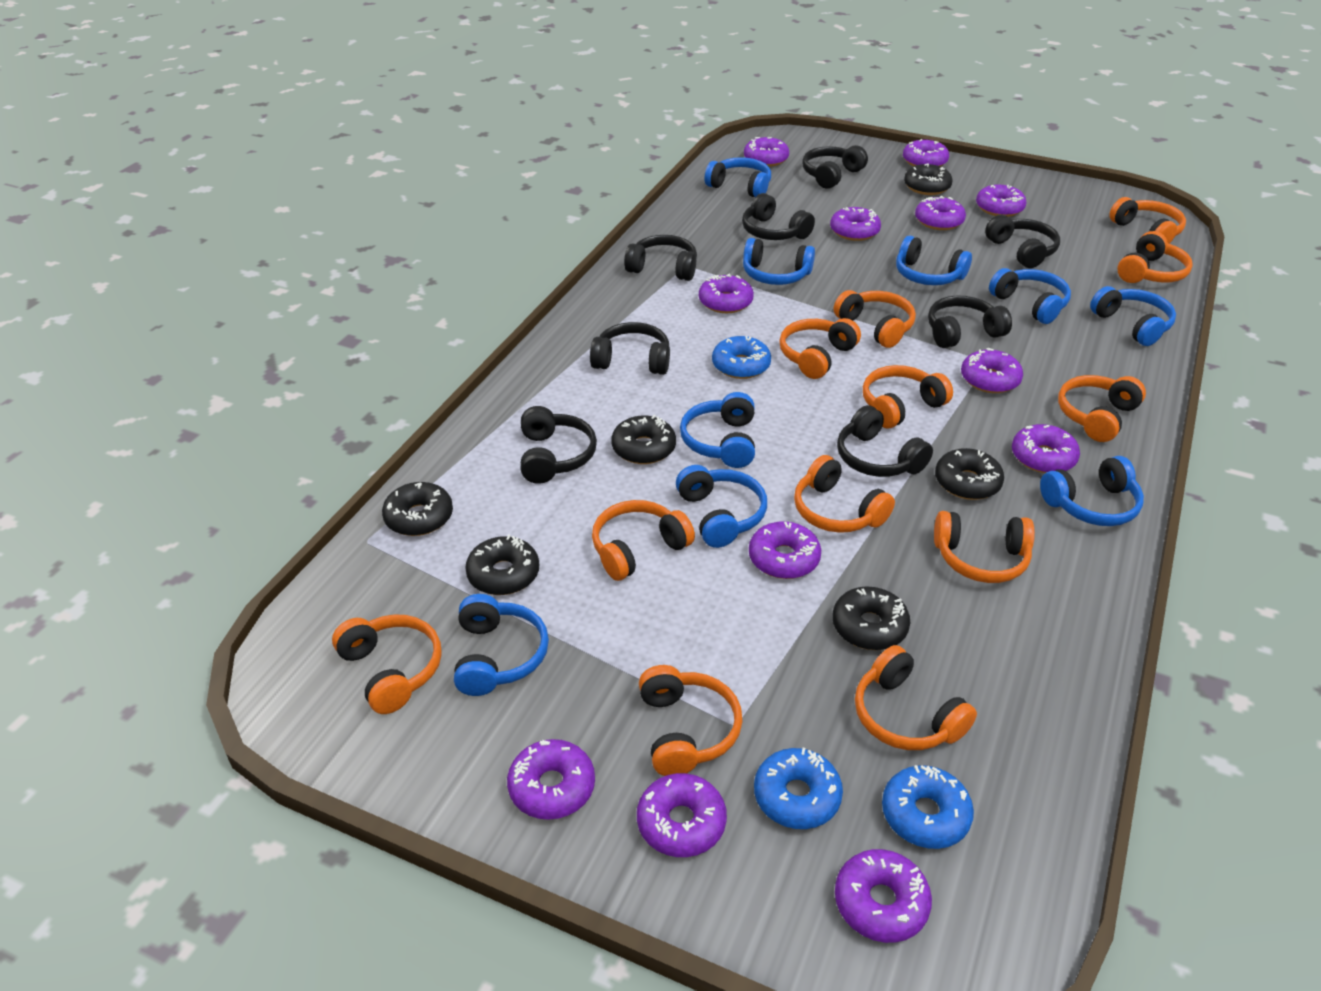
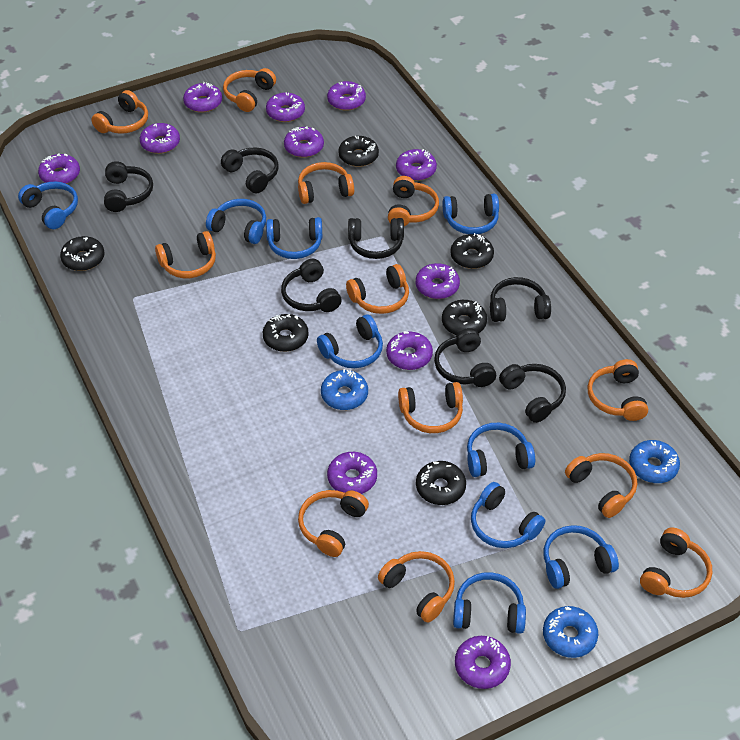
black headphones: [521,406,597,484] [590,322,670,375] [624,235,697,281] [742,193,815,240] [802,145,868,189] [837,405,933,477] [928,296,1012,348] [985,215,1060,268] = 8 -> [104,161,153,212] [221,148,278,194] [281,259,342,312] [348,218,404,259] [434,328,496,387] [490,277,551,322] [499,364,566,423] = 7
purple donut: [507,739,595,820] [637,773,727,857] [699,274,754,313] [744,137,789,167] [749,521,821,579] [830,207,881,241] [835,849,932,943] [903,139,949,167] [915,196,966,230] [961,348,1023,393] [976,185,1027,217] [1012,424,1080,473] = 12 -> [38,153,80,184] [140,123,180,154] [183,82,222,113] [266,92,305,122] [284,126,324,158] [327,81,366,111] [327,452,377,494] [386,331,433,370] [396,149,437,181] [416,263,460,299] [455,636,511,689] = 11

